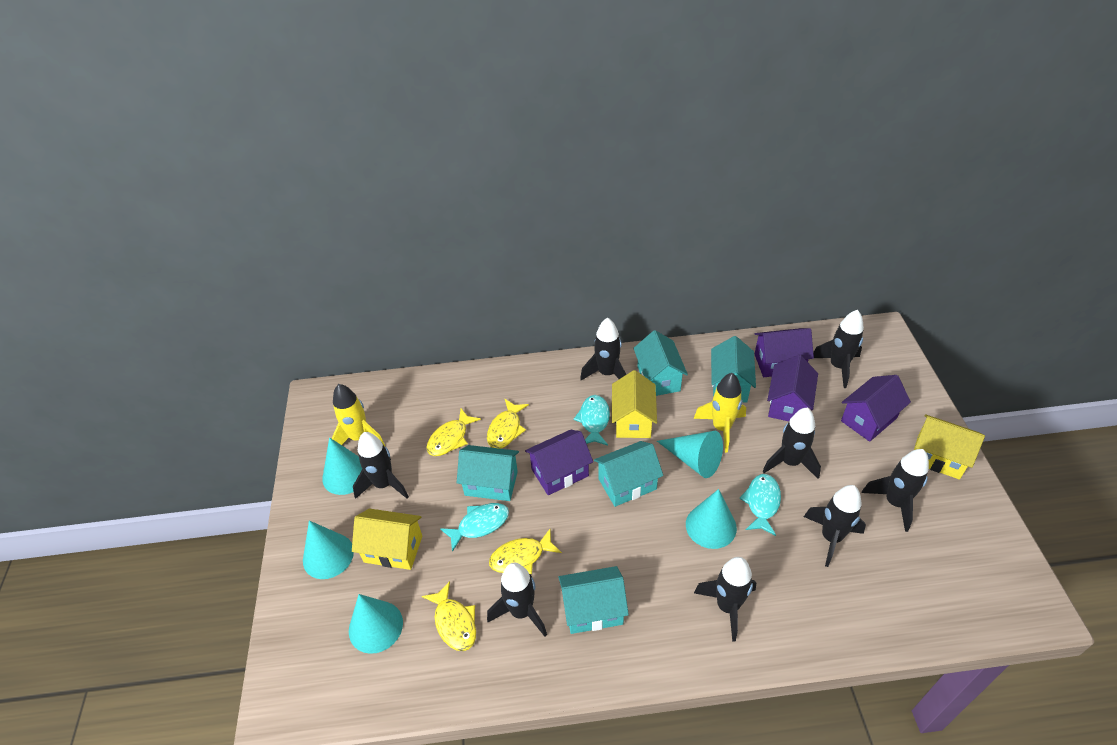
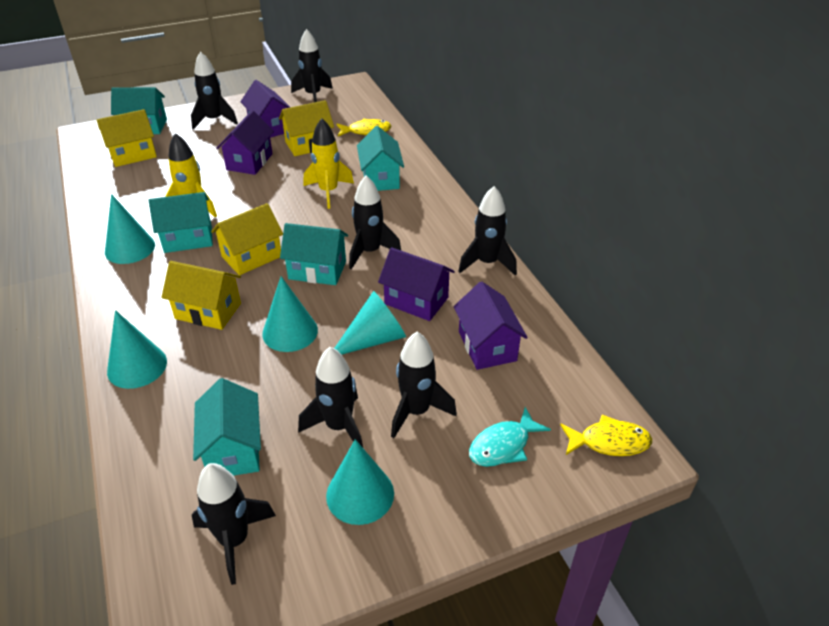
black rocket: [353,432,409,499] [487,563,547,637] [580,318,627,380] [694,557,756,642] [762,407,821,479] [804,485,866,567] [813,310,864,388] [862,449,929,532] = 8 -> [191,52,238,129] [192,463,276,585] [291,29,333,102] [298,347,363,447] [349,175,401,269] [391,332,457,438] [458,186,517,276] = 7
turquoise fish: [440,503,509,552] [573,395,610,446] [739,474,781,536] = 3 -> [469,407,551,467] = 1
yellow fish: [422,581,476,651] [426,408,481,456] [487,399,529,449] [489,529,562,574] = 4 -> [336,118,392,136] [560,415,652,456] = 2
yellow house: [352,509,422,570] [612,370,657,438] [914,414,985,480] = 3 -> [97,109,157,167] [161,261,241,330] [211,203,283,275] [279,100,334,156] = 4

